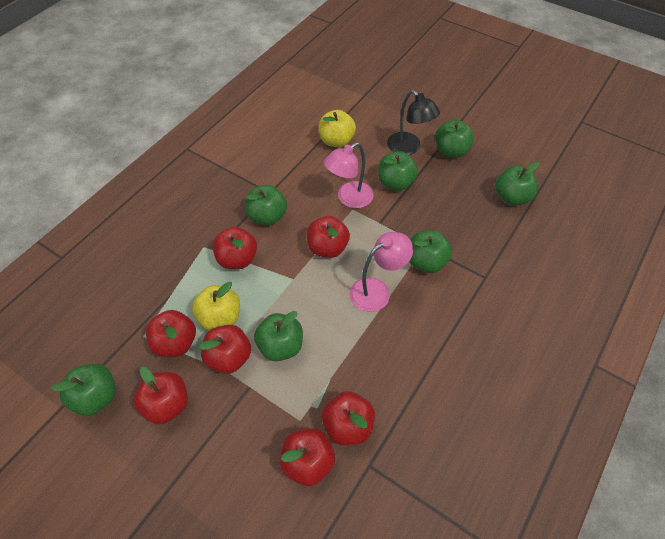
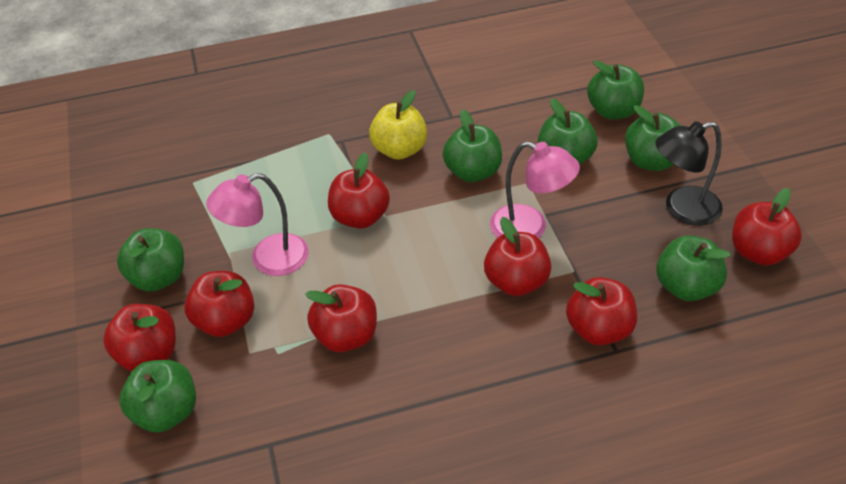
yellow apple: [192,282,240,331] [319,110,356,147] = 2 -> [369,90,427,160] = 1

